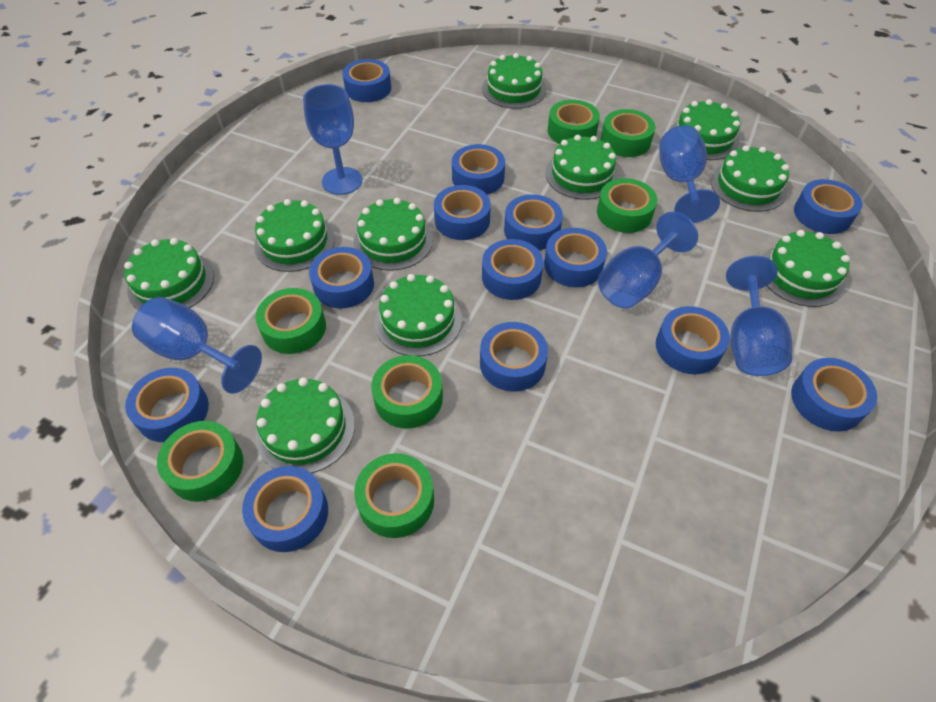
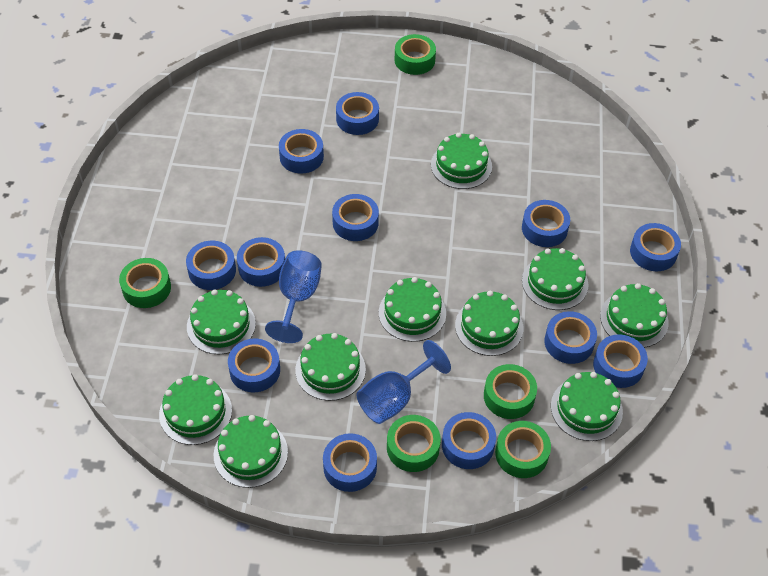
blue goblet: [132,297,262,394] [303,84,362,195] [598,212,698,308] [659,125,720,223] [726,256,792,376] = 5 -> [265,250,322,343] [357,340,451,424] = 2
blue tape: [125,368,209,442] [242,466,328,552] [309,247,374,308] [342,59,391,102] [434,185,491,240] [452,144,505,195] [480,322,548,392] [482,239,544,300] [504,194,563,250] [544,228,607,287] [656,306,730,374] [791,358,877,432] [794,179,862,234] = 13 -> [186,241,236,290] [228,339,280,392] [237,237,285,287] [279,129,324,174] [323,433,377,492] [332,194,379,241] [336,92,379,135] [442,412,496,469] [522,200,570,247] [544,311,597,364] [593,334,648,388] [630,223,681,271] = 12
green tape: [157,421,243,502] [256,288,326,354] [354,453,434,538] [371,355,443,429] [548,100,600,144] [597,178,657,233] [601,109,655,157] = 7 -> [119,258,171,308] [387,415,441,472] [395,34,436,75] [484,364,537,419] [495,421,551,478] = 5

